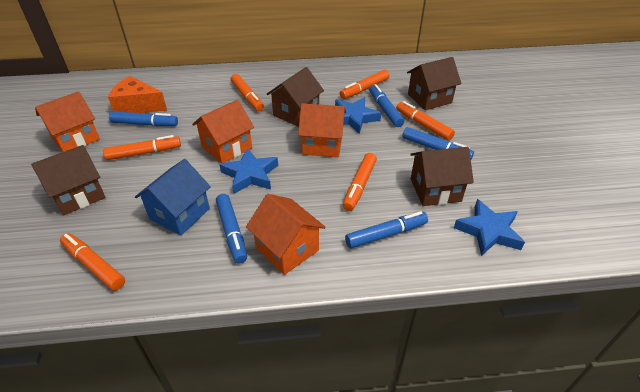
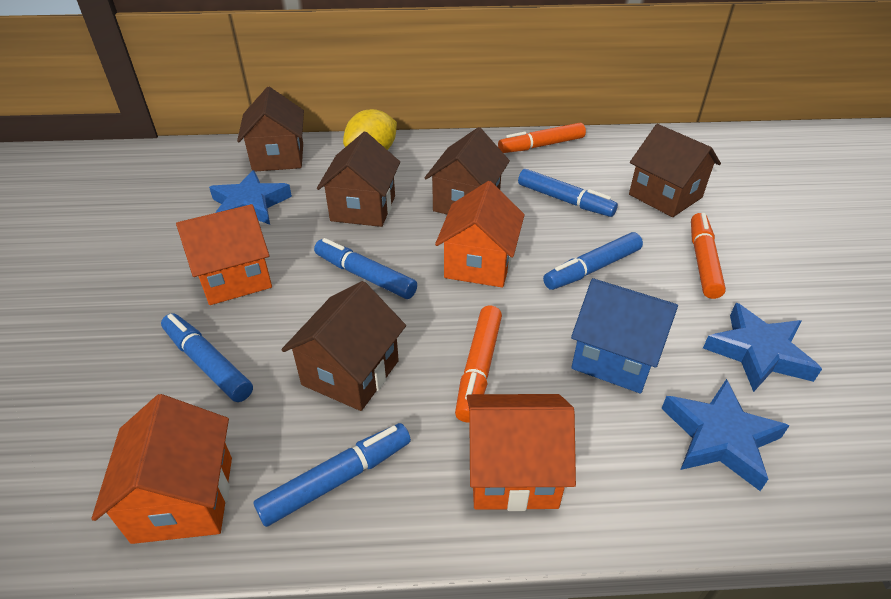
brown house: [31,145,106,215] [267,67,324,127] [407,57,462,110] [410,147,474,206] = 4 -> [237,87,304,171] [281,281,406,411] [317,132,400,227] [425,127,510,214] [629,124,721,217] = 5
orange cheese: [108,76,167,113] = 1 -> none = 0
orange marker: [60,233,125,291] [103,135,181,160] [231,74,264,111] [340,70,390,99] [343,153,377,211] [396,101,455,141] = 6 -> [455,306,502,423] [498,122,586,153] [691,213,726,299] = 3
yellow lemon: none = 0 -> [343,109,397,150] = 1

